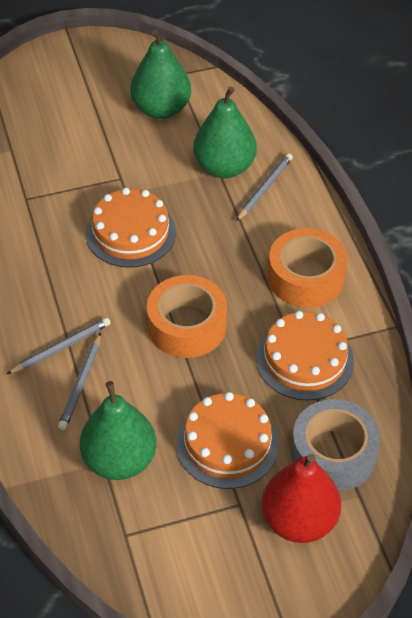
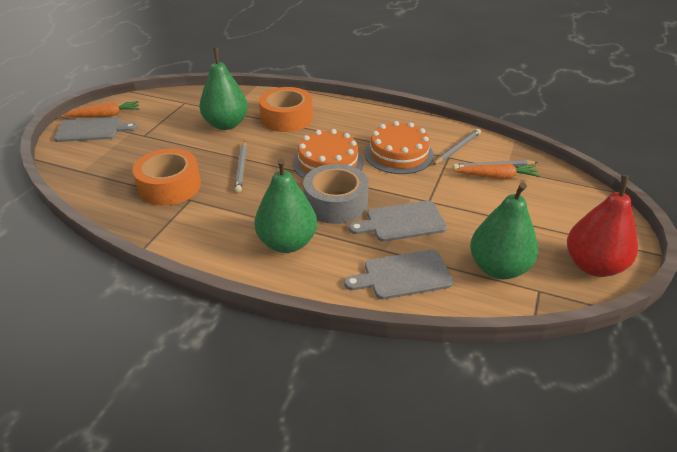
grey cutting board: none = 0 -> [54,117,138,142] [344,250,454,299] [349,201,447,242] = 3
orange cake: [86,188,176,268] [176,392,279,489] [256,311,354,401] = 3 -> [293,129,363,178] [365,121,434,174] = 2
orange carrot: none = 0 -> [63,101,139,117] [453,164,540,179] = 2

